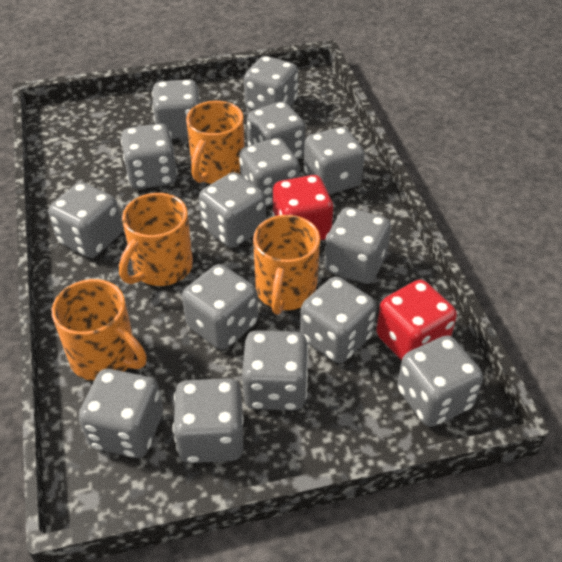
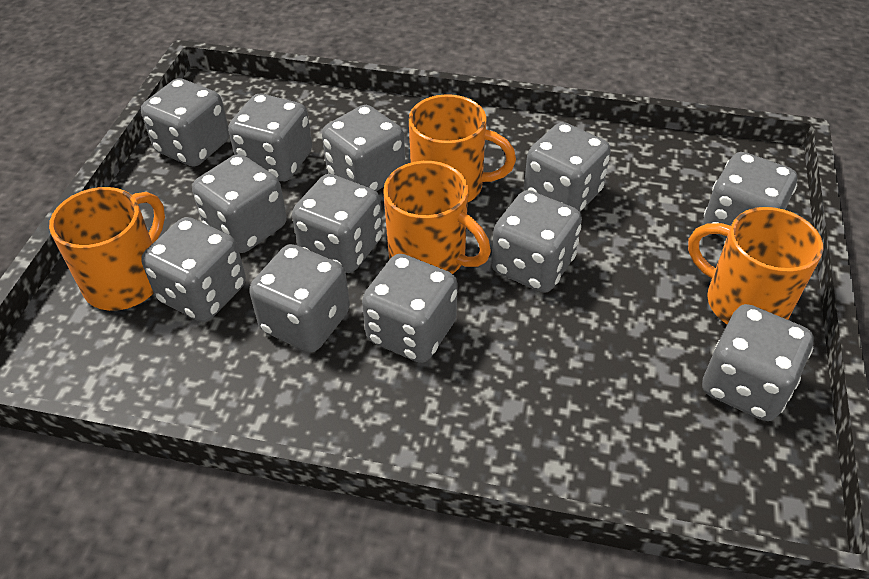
grey dice: [48,182,122,258] [79,369,163,458] [121,124,178,189] [152,79,200,139] [173,378,244,463] [182,264,258,350] [199,172,266,248] [239,138,300,207] [242,331,309,411] [244,56,298,110] [247,102,305,159] [300,277,377,363] [304,127,365,194] [324,207,391,284] [397,336,483,427] = 15 -> [141,78,229,167] [141,217,246,322] [192,154,287,253] [228,94,312,181] [249,244,350,352] [292,174,383,273] [322,105,405,191] [362,254,458,363] [491,190,582,293] [524,122,611,212] [702,304,813,421] [704,152,797,238] = 12
red dice: [272,175,334,240] [376,280,457,361] = 2 -> none = 0

